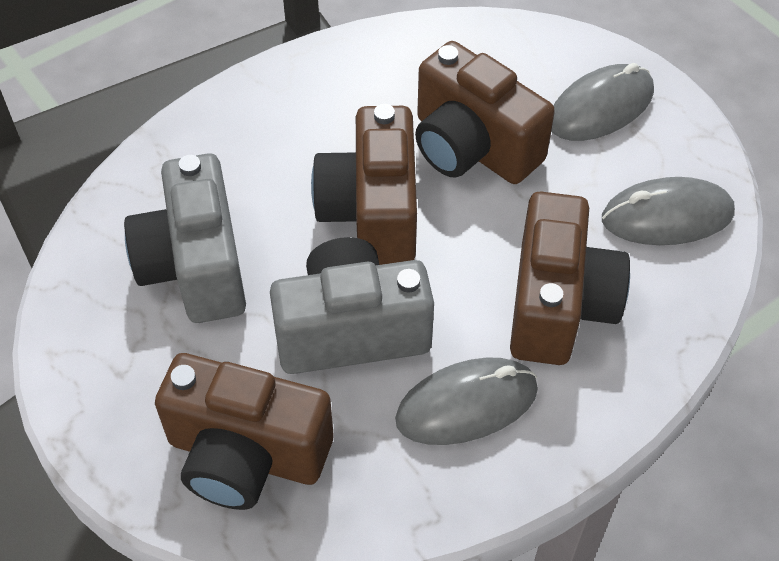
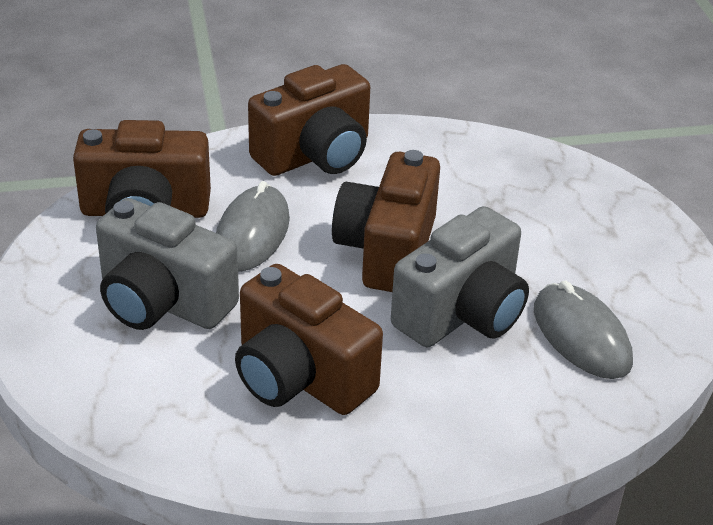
grey mouse: [395,357,538,445] [551,63,654,141] [602,177,735,245] = 3 -> [216,181,290,272] [534,281,633,379] = 2

